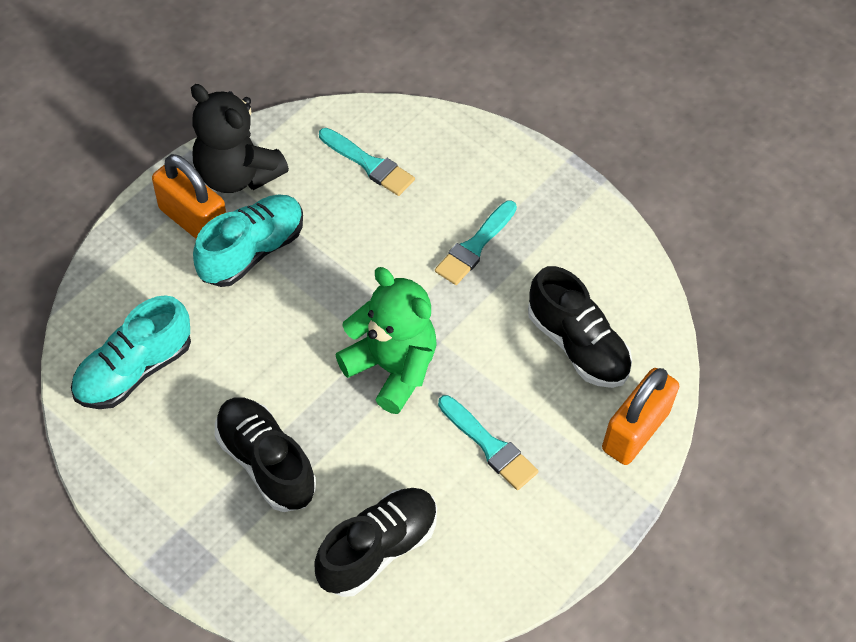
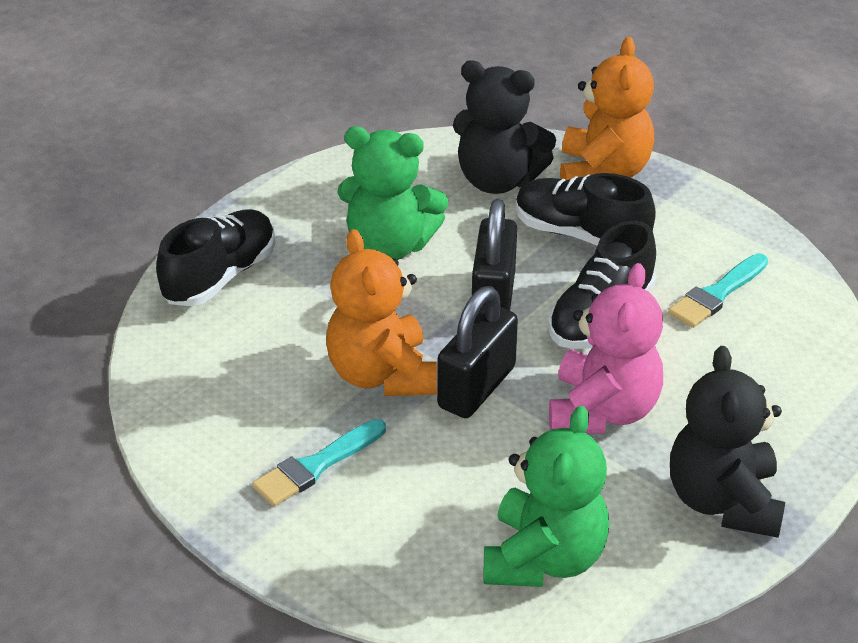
black padlock: none = 0 -> [437,286,518,418] [472,199,517,311] = 2
black teddy bear: [191,84,289,193] = 1 -> [453,60,556,194] [670,346,785,538] = 2
green teddy bear: [336,267,437,414] = 1 -> [337,126,448,260] [484,405,609,587] = 2
orange padlock: [152,154,226,239] [602,368,679,465] = 2 -> none = 0
orange teddy bear: none = 0 -> [326,229,437,396] [560,37,654,180] = 2
pink teddy bear: none = 0 -> [549,263,663,434] = 1
turquoise brush: [319,128,415,196] [435,200,517,285] [438,395,538,490] = 3 -> [252,419,386,506] [668,253,768,328] = 2
turquoise shoe: [71,295,191,409] [193,195,303,287] = 2 -> none = 0

